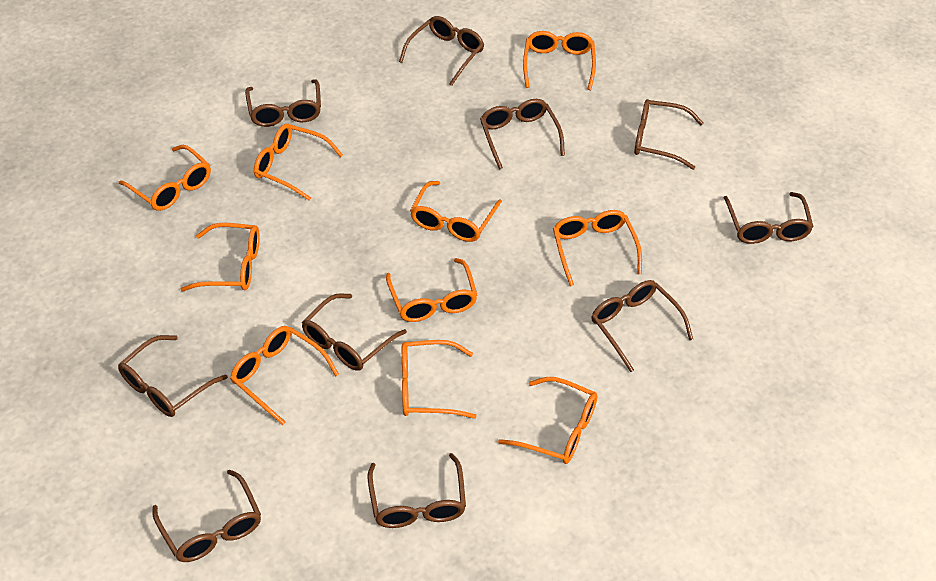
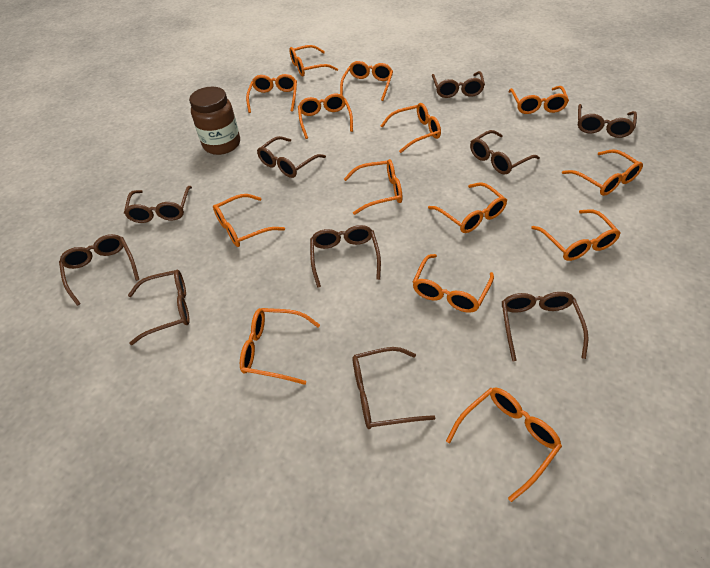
brown jar: none = 0 -> [189,87,240,155] = 1
orange glasses: [119,145,211,211] [181,223,260,291] [230,326,339,425] [254,124,343,201] [386,258,477,322] [402,340,477,419] [410,181,502,242] [498,377,597,464] [523,31,596,90] [553,210,642,286] = 10 -> [213,194,285,247] [240,308,320,385] [246,74,297,113] [289,45,338,76] [298,94,353,139] [340,61,393,101] [344,159,402,215] [381,103,441,153] [412,254,494,313] [428,182,507,233] [446,388,562,502] [508,86,569,114] [531,209,621,261] [562,149,643,196] = 14

